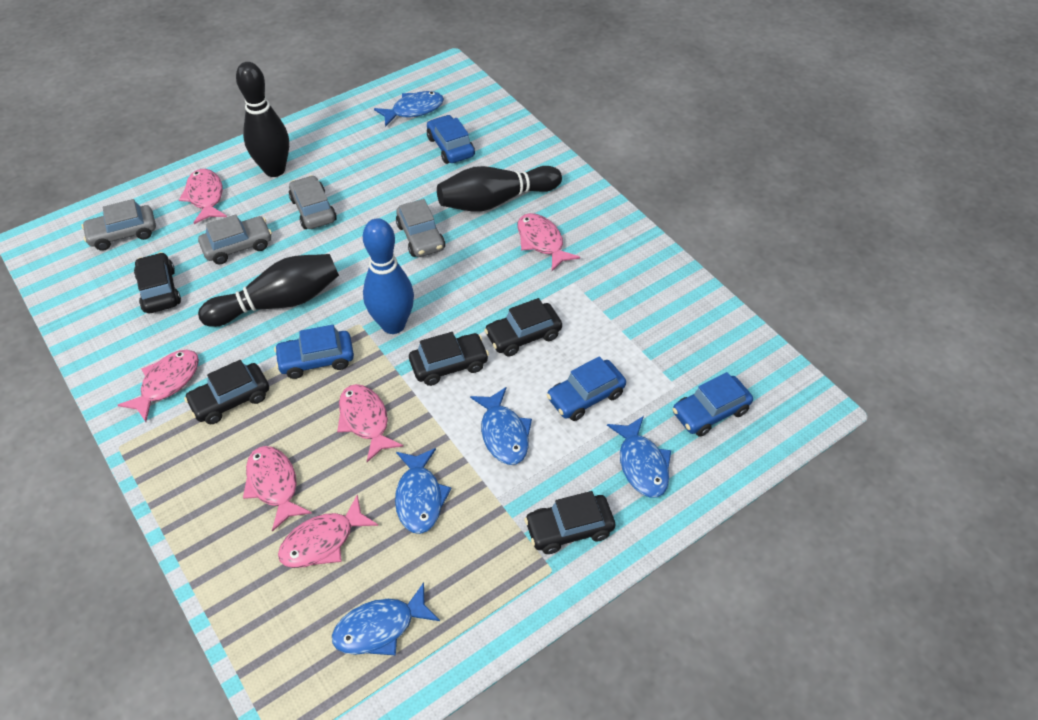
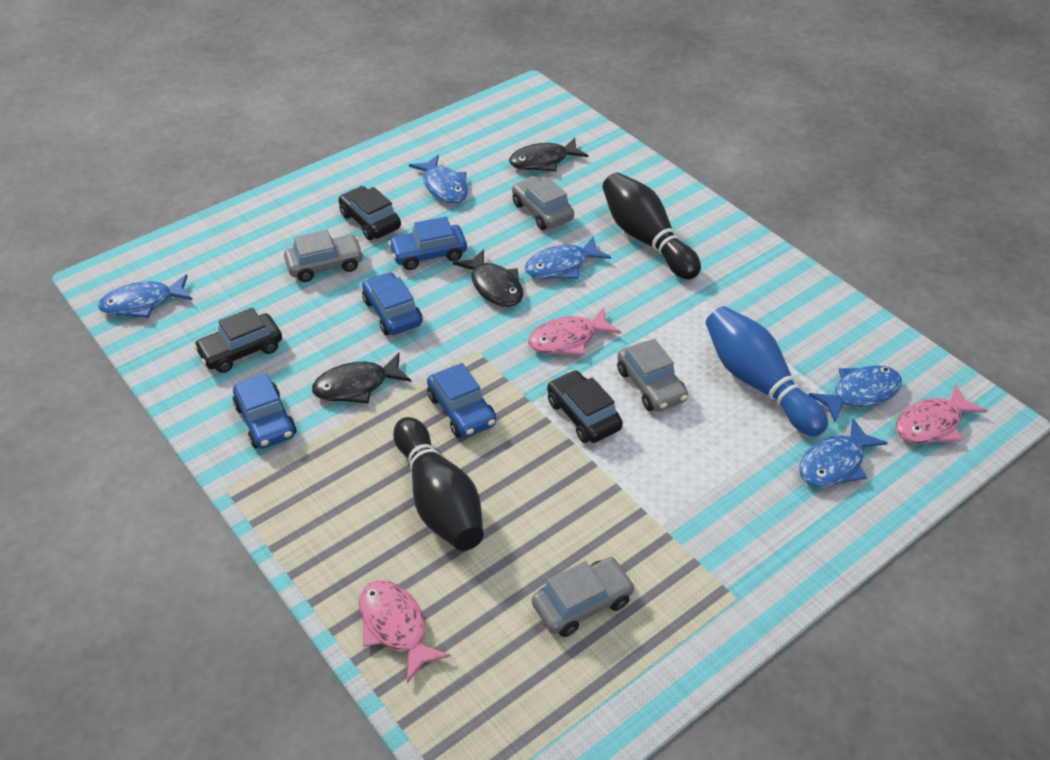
black bowling pin: [198,254,339,327] [236,62,289,177] [437,166,562,212] = 3 -> [393,417,484,551] [602,172,701,280] = 2
black car: [134,252,181,313] [184,360,269,424] [409,332,489,386] [484,298,562,357] [524,491,615,554] = 5 -> [194,307,282,373] [338,186,401,240] [547,370,623,443] = 3
black fish: none = 0 -> [312,353,411,404] [453,249,523,307] [509,138,588,171] = 3
pink fish: [118,350,199,422] [179,169,227,224] [243,446,312,532] [278,495,378,568] [337,384,403,462] [518,213,580,271] = 6 -> [359,580,451,683] [528,307,621,355] [895,384,987,443] = 3

